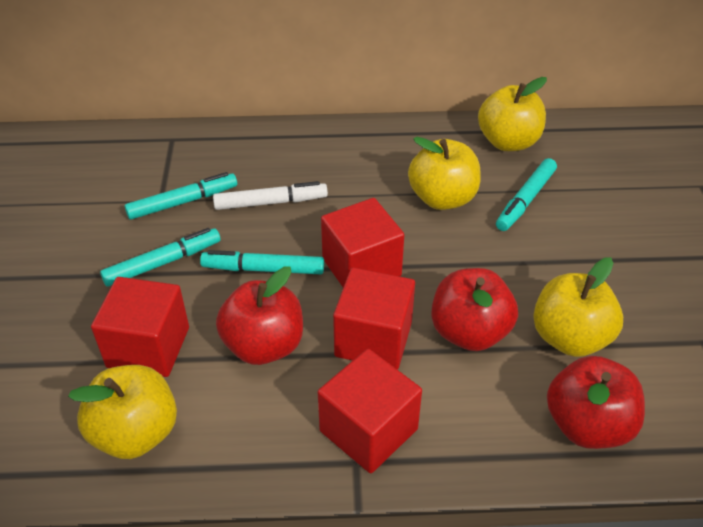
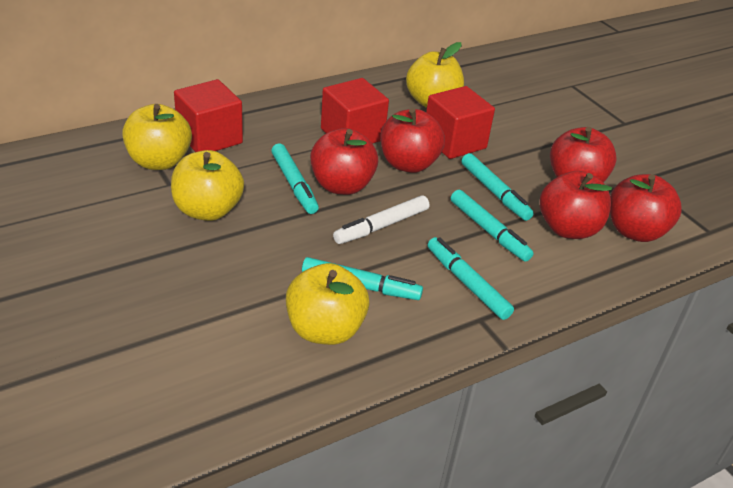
red apple: [216,266,303,365] [431,268,518,351] [547,356,645,449] = 3 -> [310,128,378,195] [380,108,445,173] [540,171,612,239] [550,127,617,182] [610,174,682,242] = 5
red cube: [91,277,189,377] [318,349,422,473] [321,198,404,287] [333,268,415,369] = 4 -> [174,79,243,152] [321,78,389,144] [426,86,495,159] = 3
turquoise marker: [100,228,220,287] [125,172,237,220] [200,250,324,274] [496,158,557,231] = 4 -> [271,143,319,214] [302,257,423,300] [428,237,514,320] [451,190,533,262] [461,153,534,221] = 5

